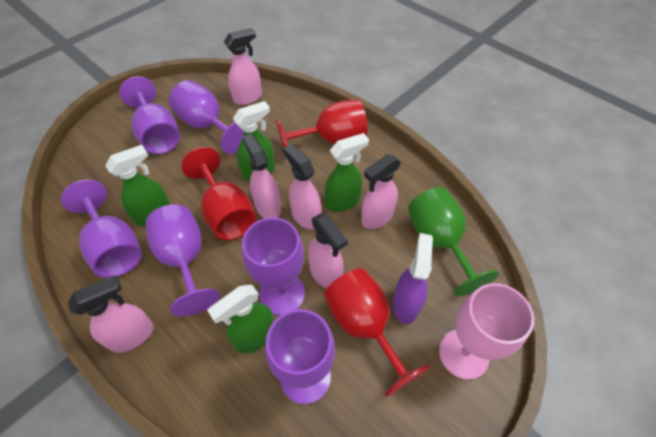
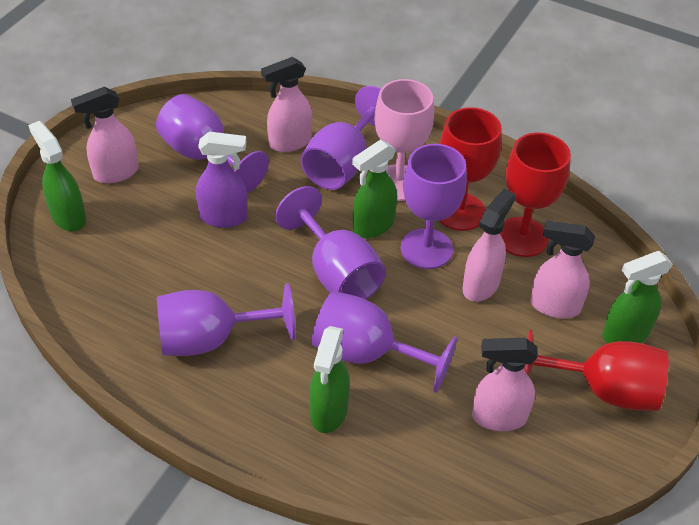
green goblet: [408,187,499,296] = 1 -> none = 0
pink spray bottle: [68,275,154,353] [224,28,262,105] [242,133,281,218] [283,144,321,230] [308,213,348,288] [361,154,401,229] = 6 -> [71,87,139,183] [261,57,312,152] [463,189,515,302] [472,338,538,431] [530,220,595,319] = 5

